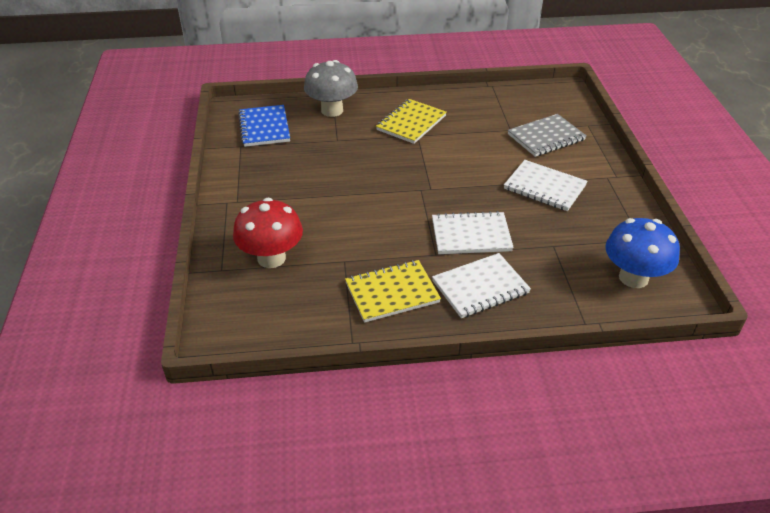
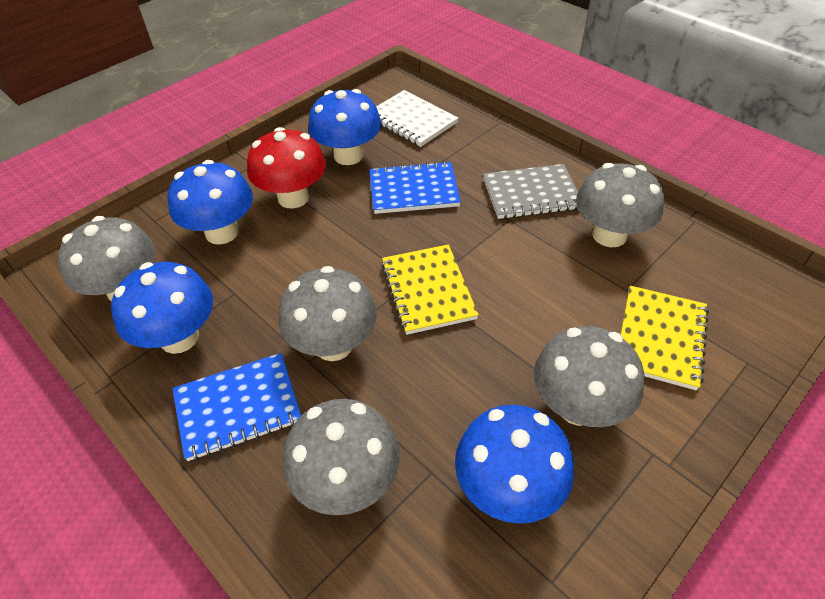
blue mushroom: [605,218,680,288] = 1 -> [111,262,213,354] [167,160,253,245] [308,89,382,165] [455,405,574,524] = 4
blue notebook: [238,105,290,147] = 1 -> [172,353,301,461] [369,161,461,214] = 2
grey mushroom: [304,60,358,117] = 1 -> [58,216,155,302] [278,266,377,361] [283,399,400,515] [534,326,644,427] [576,163,664,247] = 5
white notebook: [432,211,514,254] [432,253,531,318] [504,160,588,211] = 3 -> [376,90,459,147] = 1

